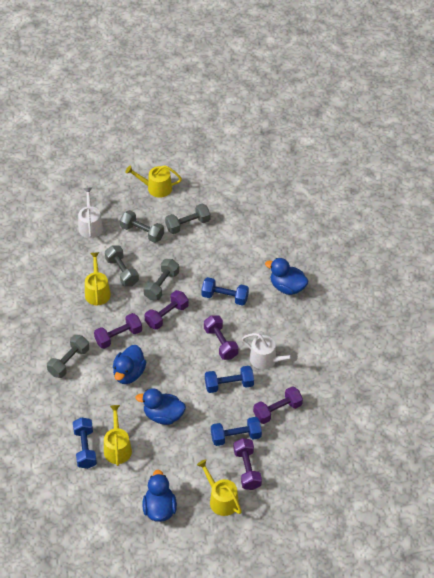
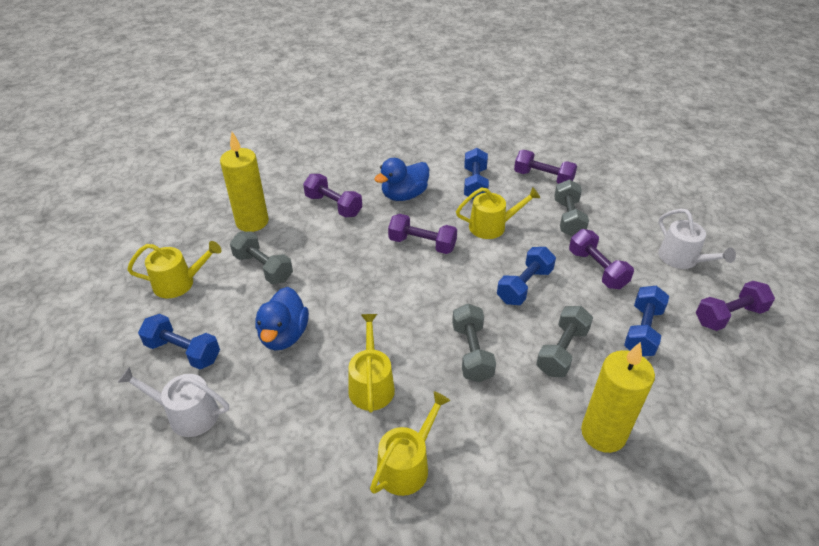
blue duck: [113,345,146,384] [135,388,186,425] [142,470,177,522] [265,258,308,295] = 4 -> [255,287,309,350] [374,158,429,201] = 2
grey dumbbell: [47,335,89,378] [105,246,139,287] [120,210,164,243] [143,259,179,300] [165,204,210,234] = 5 -> [230,231,293,284] [452,304,496,382] [536,306,593,377] [554,179,589,237] = 4
yellow candle: none = 0 -> [220,132,269,232] [581,342,655,453] = 2

